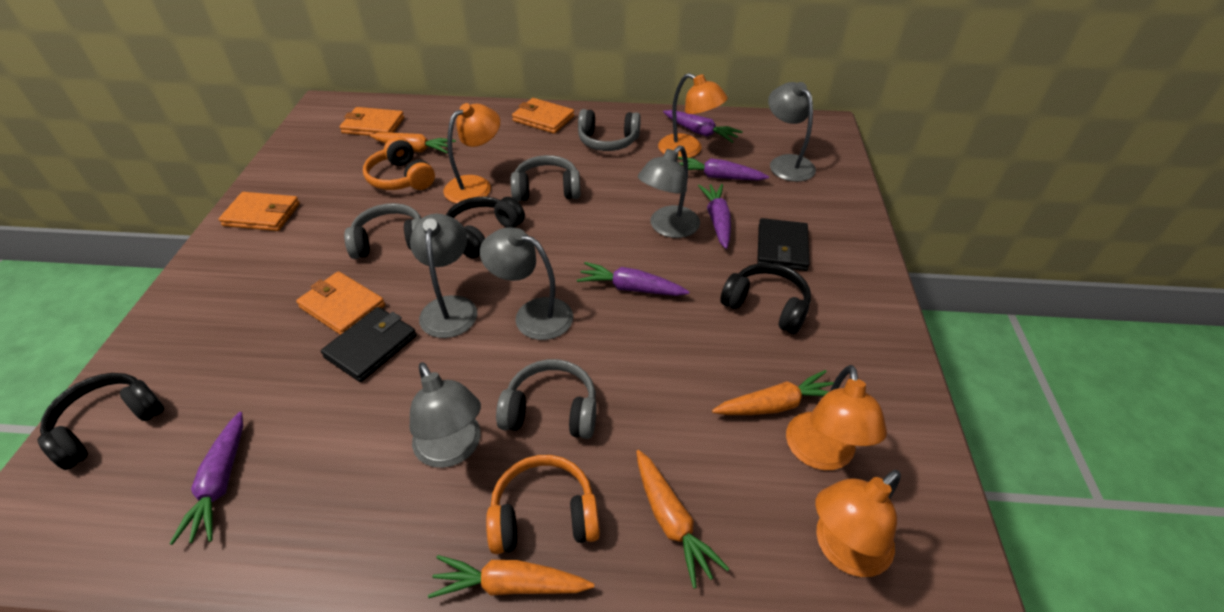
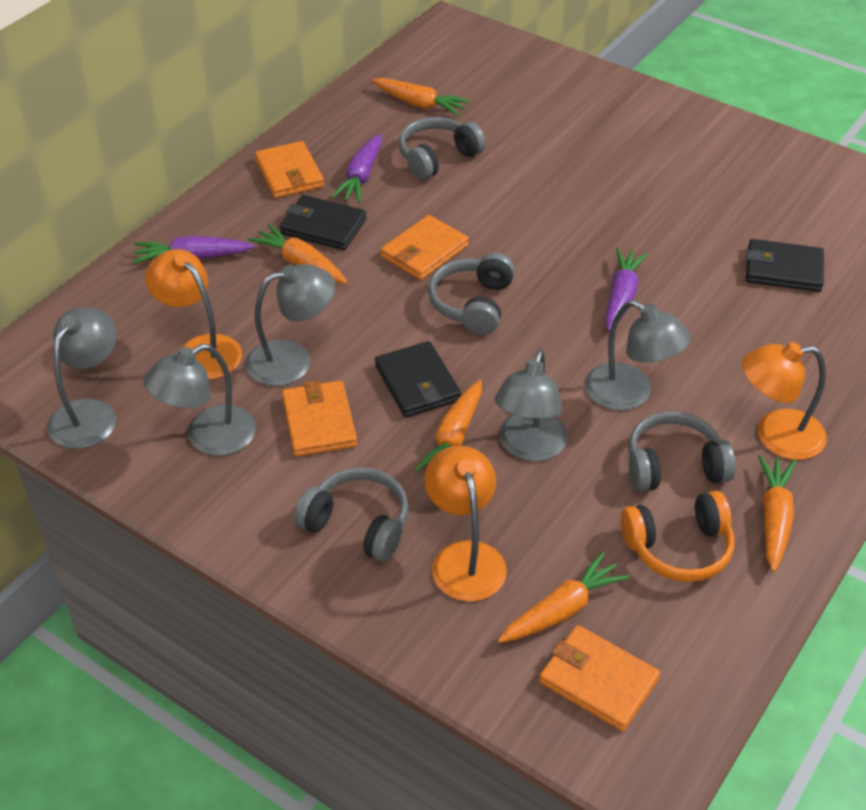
black headphones: [37,373,164,470] [446,197,525,259] [720,263,811,334] = 3 -> none = 0
black wallet: [321,307,417,382] [757,218,810,271] = 2 -> [280,195,366,250] [375,341,461,418] [746,239,824,292] = 3
orange carrot: [370,132,456,154] [428,555,594,598] [636,450,729,588] [712,370,834,415] = 4 -> [248,224,347,283] [372,78,470,116] [414,380,482,472] [498,552,629,643] [758,455,796,572] = 5
orange headphones: [363,137,435,190] [486,455,600,554] = 2 -> [621,491,734,582] = 1
orange lamp: [444,103,500,204] [658,73,728,158] [786,365,887,470] [816,470,901,577] = 4 -> [145,249,242,380] [424,445,507,602] [742,342,827,460] = 3
purple carrot: [169,412,243,545] [577,262,689,296] [663,110,743,143] [678,157,769,180] [698,184,731,249] = 5 -> [132,236,255,264] [331,133,382,203] [605,248,648,332] = 3

